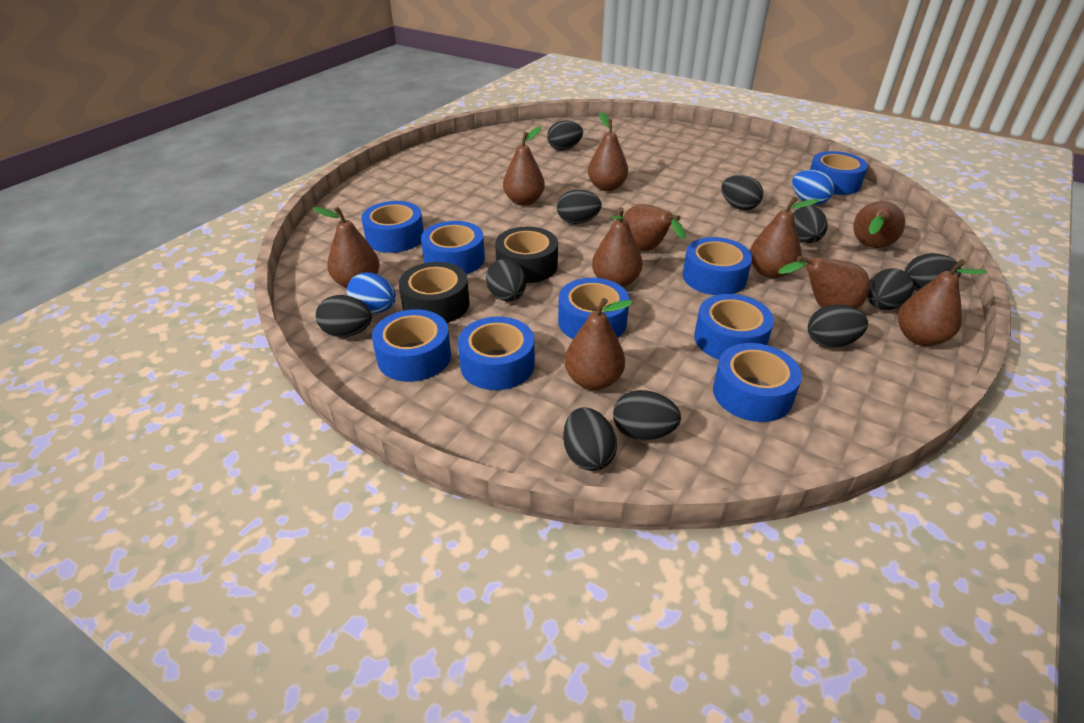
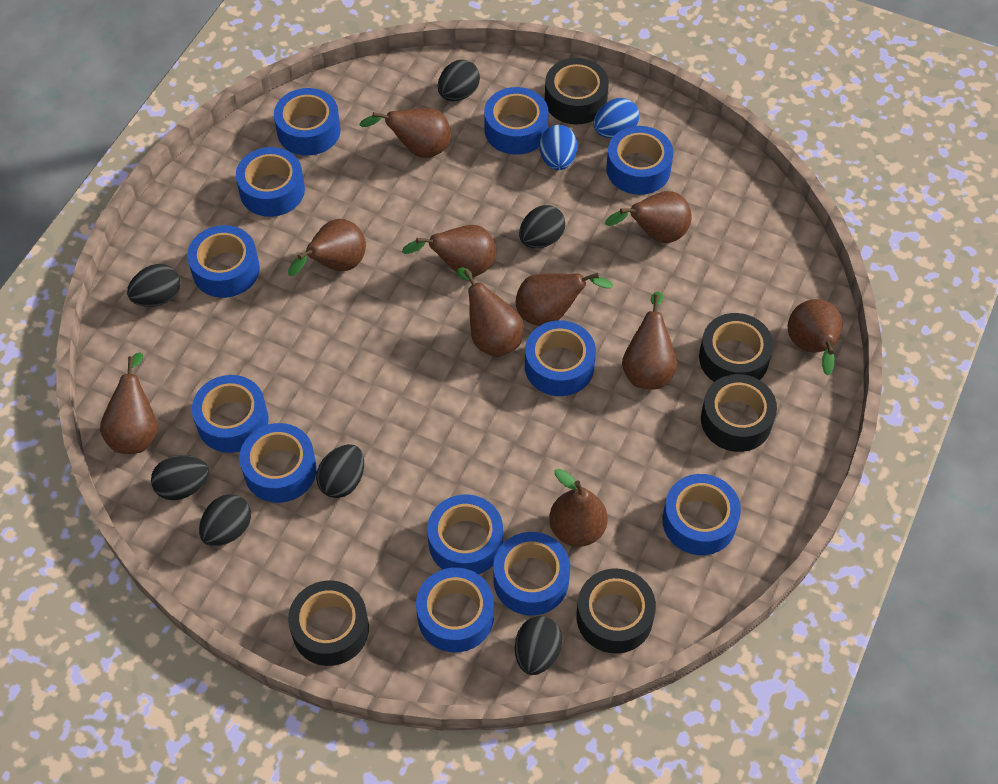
black egg: [316,295,372,337] [486,259,526,302] [547,120,583,150] [557,190,602,224] [563,407,617,471] [613,390,681,440] [721,175,763,210] [793,206,828,243] [808,305,868,348] [867,268,914,310] [905,253,961,291] = 11 -> [127,264,180,307] [151,455,209,500] [199,494,251,546] [316,444,364,498] [438,60,480,101] [515,616,562,675] [519,205,565,248] = 7
black tape: [399,262,470,323] [495,227,558,283] = 2 -> [288,580,369,666] [545,58,609,124] [577,568,656,654] [699,313,773,382] [701,374,777,452] = 5
blue tape: [361,201,424,253] [372,309,451,382] [421,221,485,274] [458,317,535,390] [558,278,630,339] [683,237,752,295] [694,294,774,360] [713,343,802,422] [810,151,868,195] = 9 -> [187,225,260,298] [192,375,269,453] [236,147,305,217] [239,423,317,503] [274,88,341,156] [416,568,494,652] [427,494,503,575] [484,87,549,155] [493,532,570,615] [525,320,596,396] [606,126,673,195] [662,474,741,555] = 12

